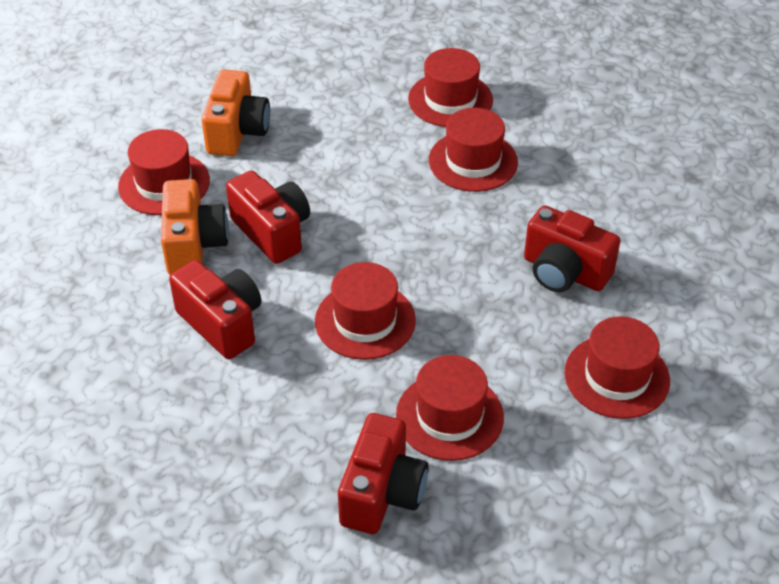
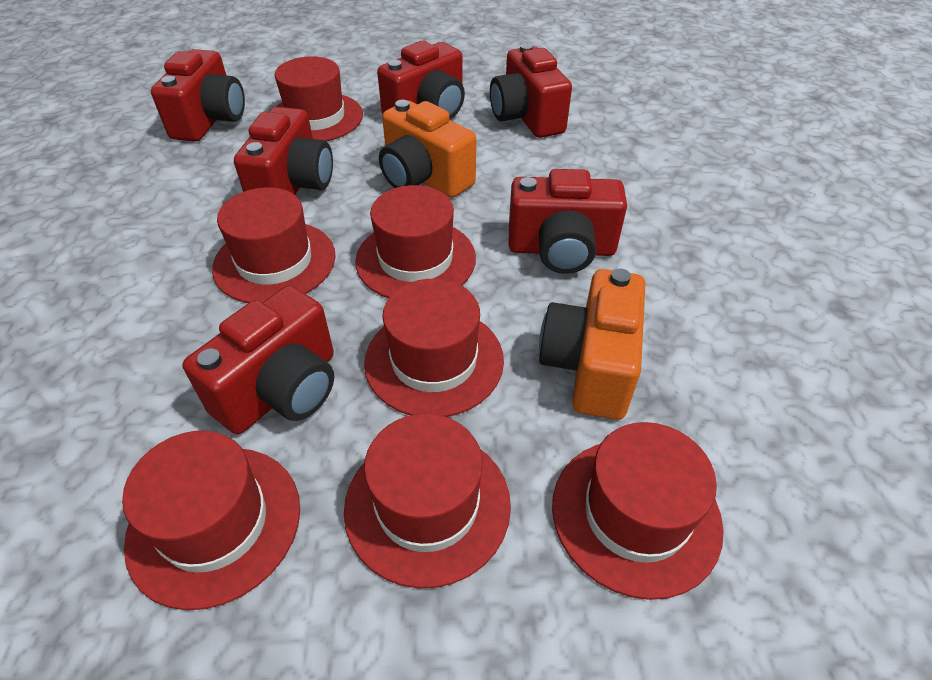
red camera: [169,260,262,359] [226,170,310,264] [338,413,429,534] [524,205,621,292] = 4 -> [151,49,245,142] [182,286,334,434] [234,107,333,195] [377,41,465,120] [490,43,572,138] [509,169,627,274] = 6
red hat: [118,129,210,215] [315,262,416,360] [396,355,504,461] [408,48,493,127] [429,108,518,192] [564,316,670,419] = 6 -> [122,431,300,610] [212,187,336,303] [275,56,363,141] [344,413,511,588] [355,185,476,298] [364,279,504,417] [552,422,724,600] = 7

